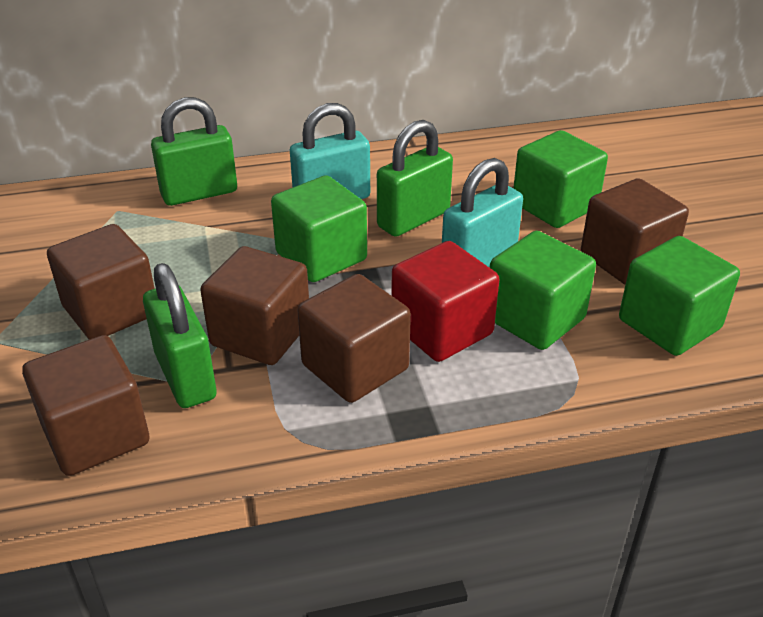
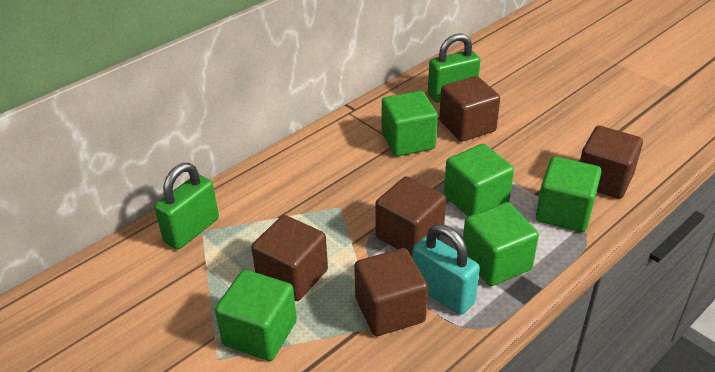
green cube: [271,175,367,282] [490,231,596,350] [513,130,608,228] [619,236,740,356] = 4 -> [215,270,297,361] [382,91,438,156] [444,144,514,217] [463,202,539,286] [536,157,602,232] = 5
green padlock: [143,263,217,408] [151,97,237,206] [377,120,453,237] = 3 -> [154,163,219,250] [428,34,480,103] = 2
red cube: [391,241,499,362] = 1 -> none = 0
turquoise padlock: [290,103,370,199] [442,158,523,267] = 2 -> [412,224,480,315] = 1

